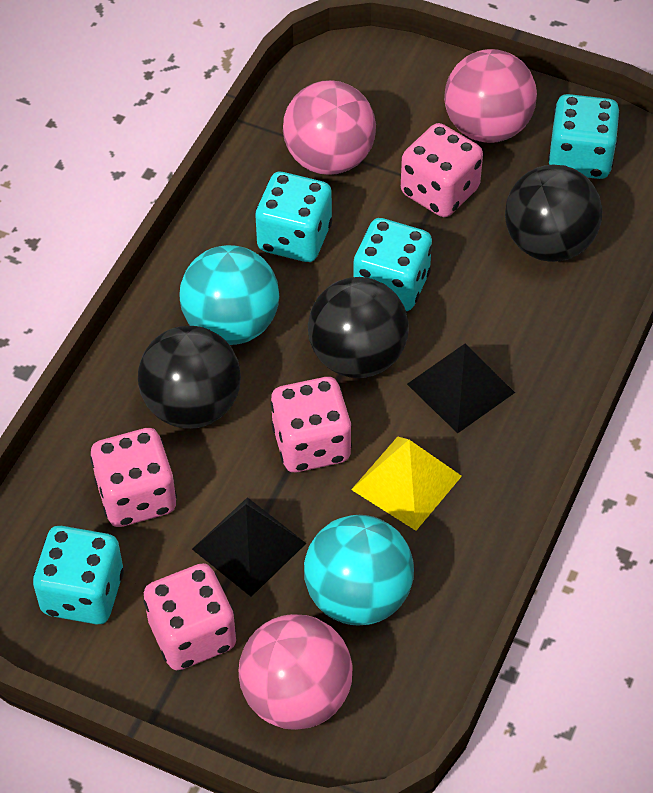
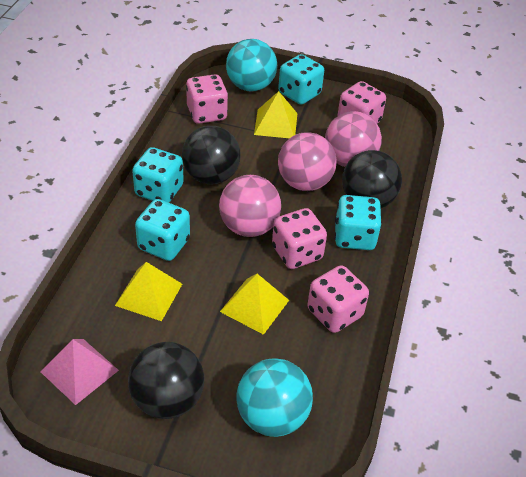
black pyramid: [192,497,306,597] [407,344,515,433] = 2 -> none = 0
pink pyramid: none = 0 -> [40,339,119,405] = 1
yellow pyramid: [351,437,462,531] = 1 -> [115,262,182,321] [220,274,289,335] [254,91,297,138] = 3

